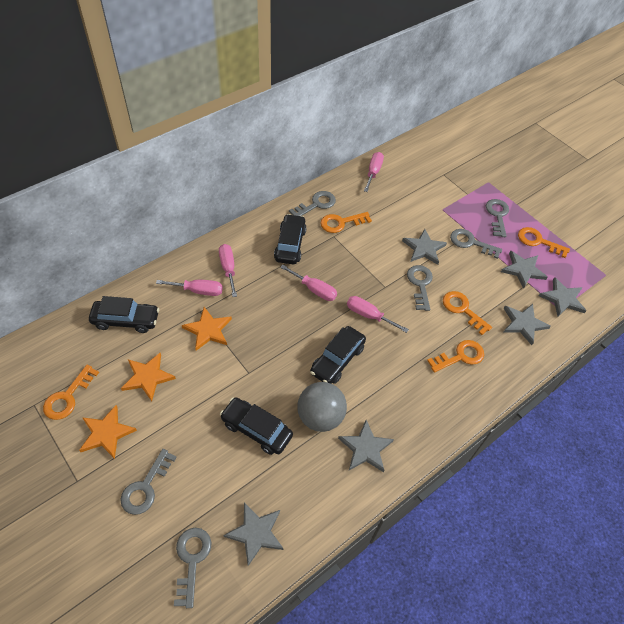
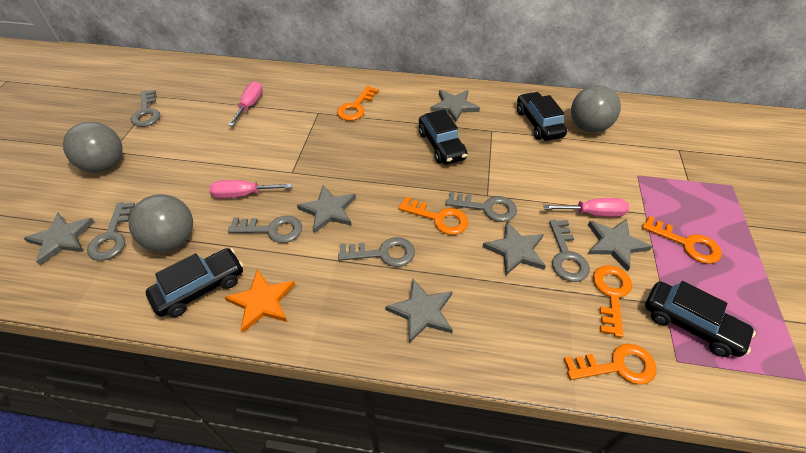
grey ball: [297,382,347,432] = 1 -> [63,122,123,173] [129,194,193,252] [571,85,621,133] = 3
orange star: [79,405,137,459] [121,353,176,401] [182,307,232,351] = 3 -> [225,269,295,333] = 1
pink screwdriver: [156,280,223,296] [219,244,237,297] [280,265,337,301] [347,296,409,333] [364,152,384,192] = 5 -> [209,180,292,198] [228,81,263,126] [543,198,629,217] = 3

